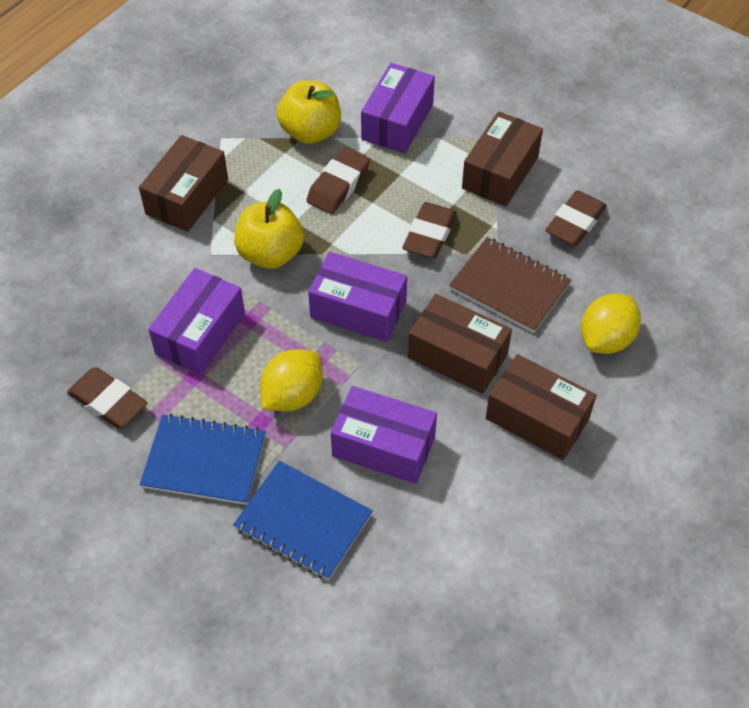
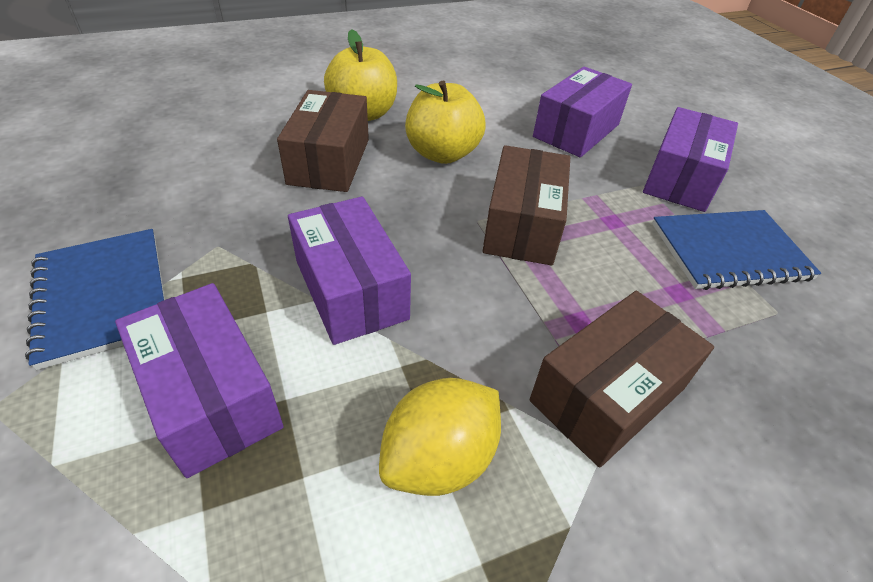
brown box: [139,135,228,232] [408,294,512,394] [462,111,543,206] [486,354,596,460] = 4 -> [277,90,369,192] [483,145,570,265] [530,291,714,468] = 3
brown eraser: [67,367,147,428] [306,147,370,214] [402,202,457,258] [545,190,607,246] = 4 -> none = 0
brown notebook: [449,237,571,333] = 1 -> none = 0
yellow lemon: [260,349,323,412] [581,294,641,354] = 2 -> [379,378,501,496] = 1

